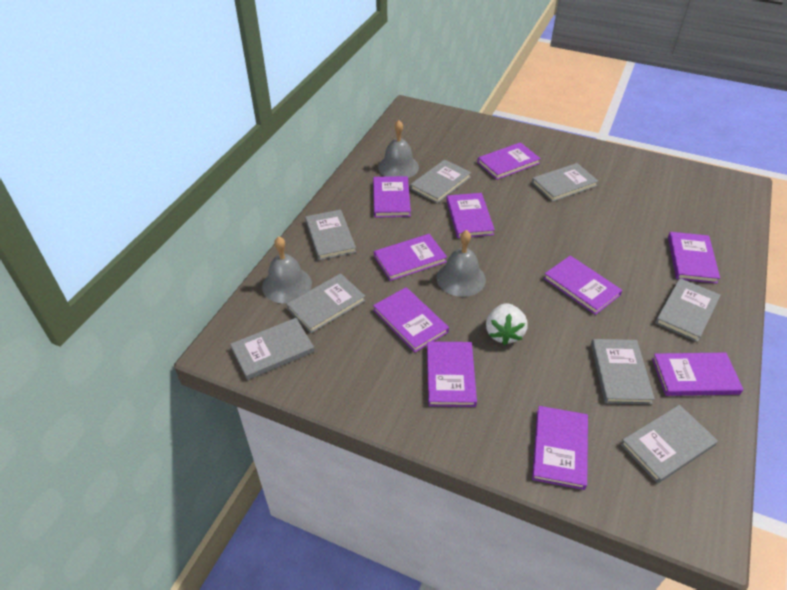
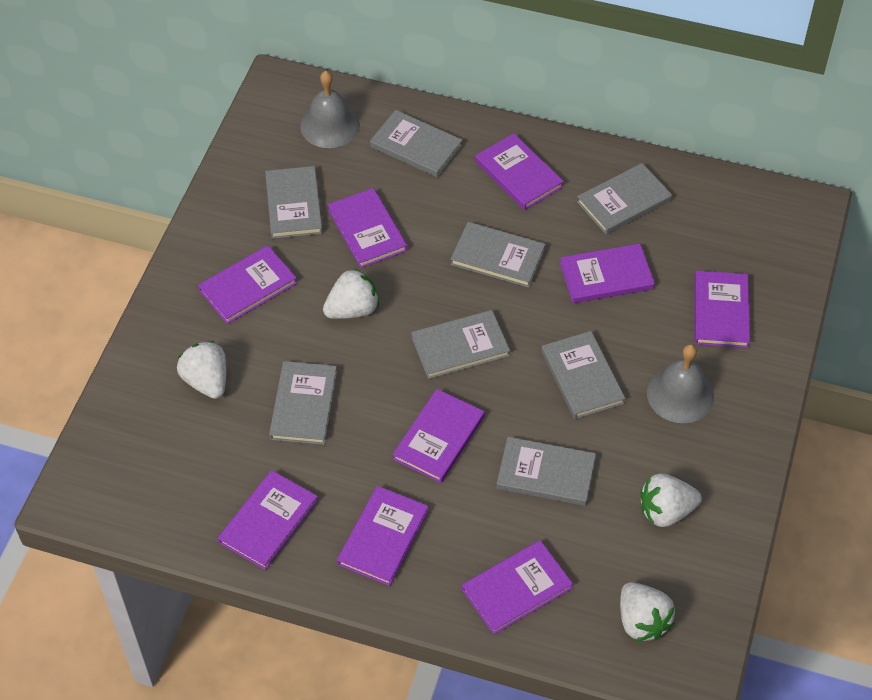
grey bell: [262,236,312,303] [378,120,419,178] [437,230,486,297] = 3 -> [300,71,360,148] [647,344,714,423] = 2
purple book: [373,176,411,218] [373,287,449,352] [374,234,447,281] [427,341,477,407] [446,193,495,238] [477,142,541,180] [532,406,588,490] [544,256,622,315] [652,353,744,396] [668,232,720,284] = 10 -> [198,245,297,324] [218,470,318,570] [328,188,407,268] [337,486,429,586] [393,389,485,483] [462,540,573,635] [475,133,564,210] [560,244,655,303] [694,271,750,348] = 9
white strawberry: [486,303,528,345] = 1 -> [177,341,227,399] [323,268,379,319] [620,582,675,641] [640,473,702,527] = 4

